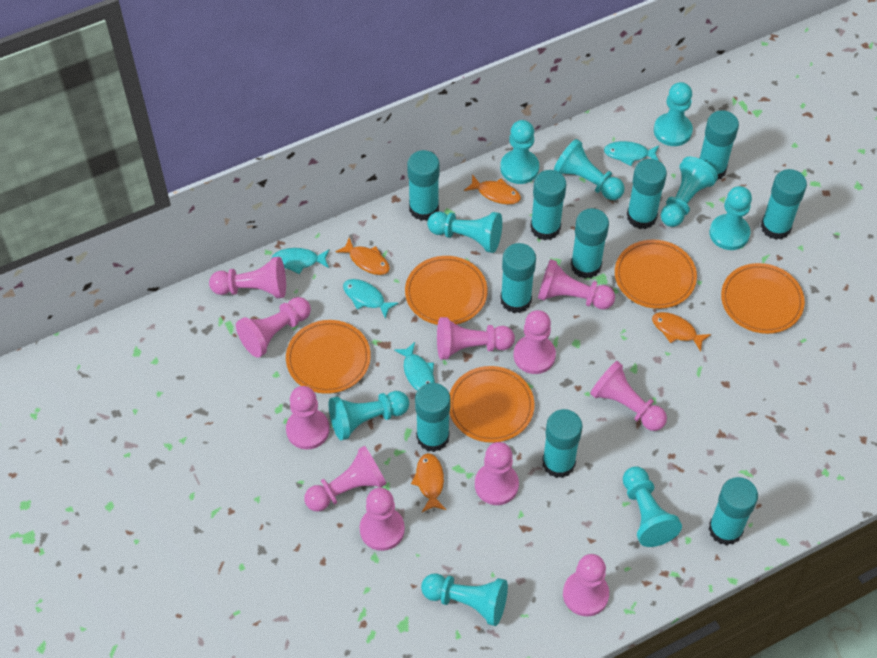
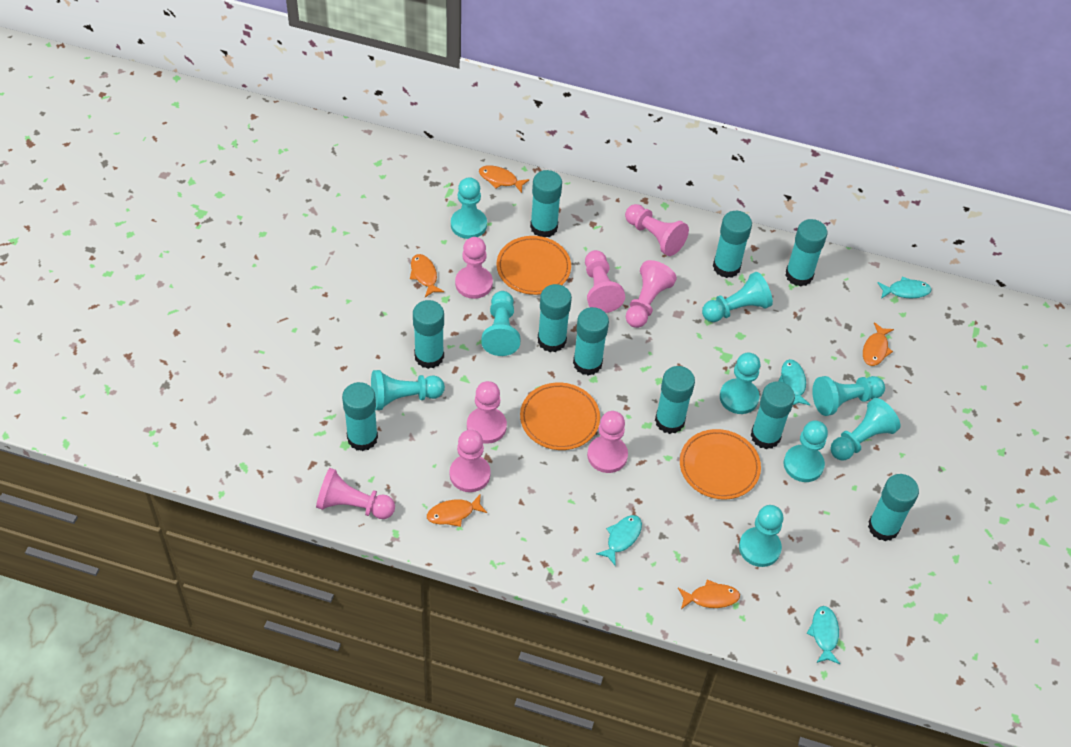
orange fish: [336,238,390,275] [411,453,446,512] [464,174,521,204] [652,312,711,352] = 4 -> [410,254,444,297] [427,494,487,527] [479,165,530,193] [678,579,740,609] [863,322,894,366] = 5
orange plate: [286,320,371,394] [405,256,487,325] [449,366,534,443] [615,240,697,309] [721,263,805,334] = 5 -> [497,236,571,295] [520,383,600,450] [680,429,761,500] = 3
pink pawn: [209,257,286,298] [236,297,311,358] [286,386,330,450] [304,446,386,512] [360,488,405,551] [437,317,515,360] [475,442,519,505] [514,310,556,374] [538,259,615,309] [563,554,609,616] [590,361,667,431] = 11 -> [316,468,395,519] [450,430,491,492] [455,237,493,299] [467,381,507,444] [585,250,625,313] [587,411,628,473] [625,204,689,256] [626,260,677,328] = 8

